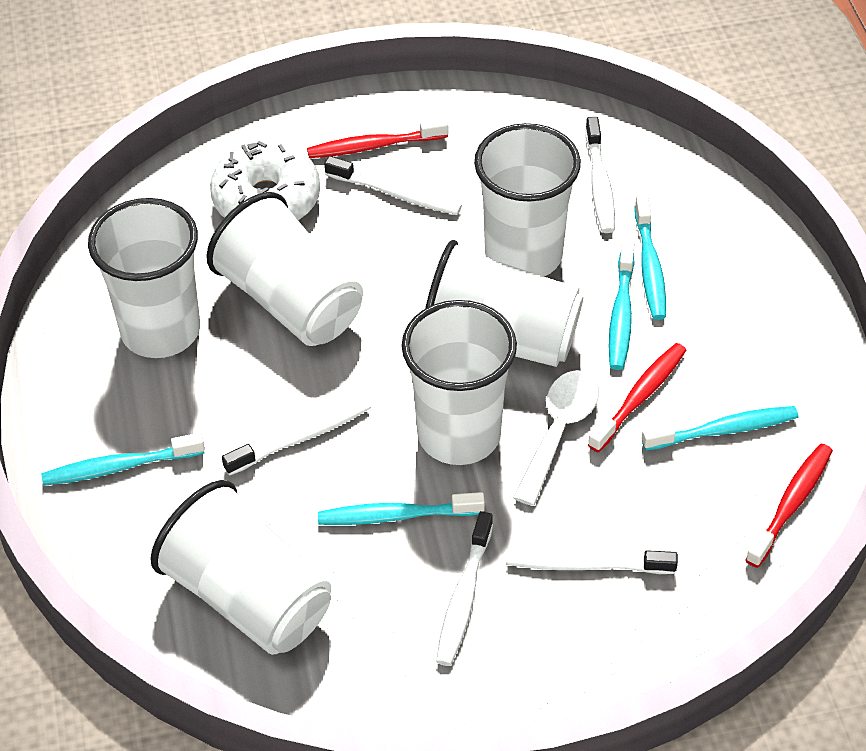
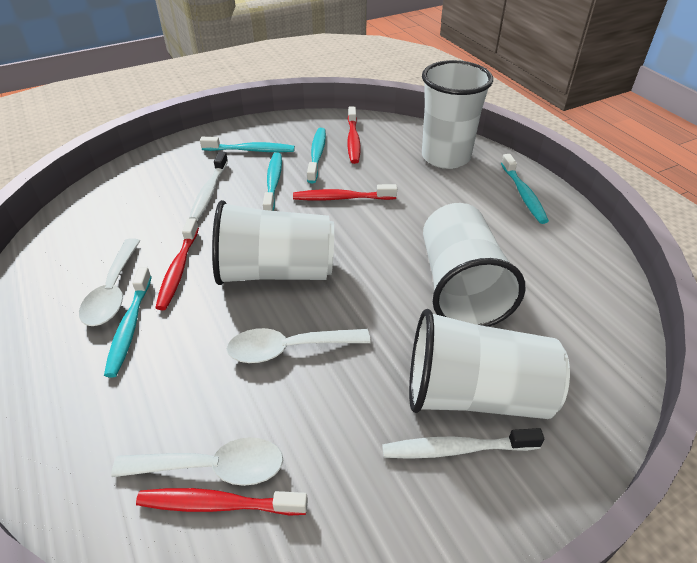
red toothbrush: [307,118,448,158] [588,343,686,452] [746,444,833,568] = 3 -> [136,488,308,516] [155,218,199,310] [293,184,397,200] [347,106,360,164] = 4
white cup: [88,198,200,358] [151,480,331,655] [206,192,363,346] [401,300,517,465] [425,240,584,367] [474,123,581,277] = 6 -> [212,200,334,285] [409,309,570,419] [422,60,493,169] [423,203,526,327] = 4
white donut: [210,141,320,220] = 1 -> none = 0
white spoon: [513,370,599,506] = 1 -> [79,238,140,326] [111,437,283,486] [227,328,371,363] = 3
white toothbrush: [222,398,371,476] [324,156,462,215] [436,511,493,666] [506,549,678,574] [585,117,615,233] = 5 -> [189,151,228,221] [382,428,544,459] = 2

